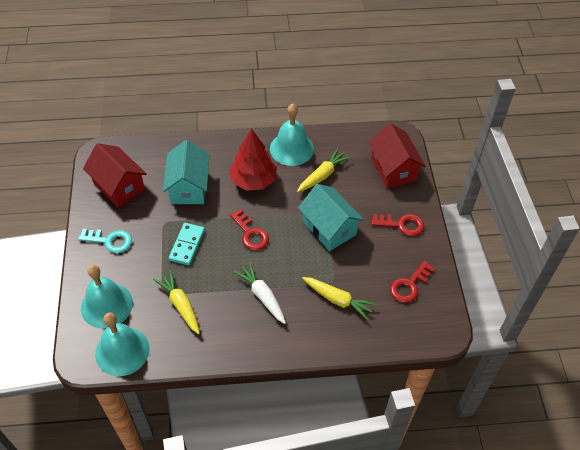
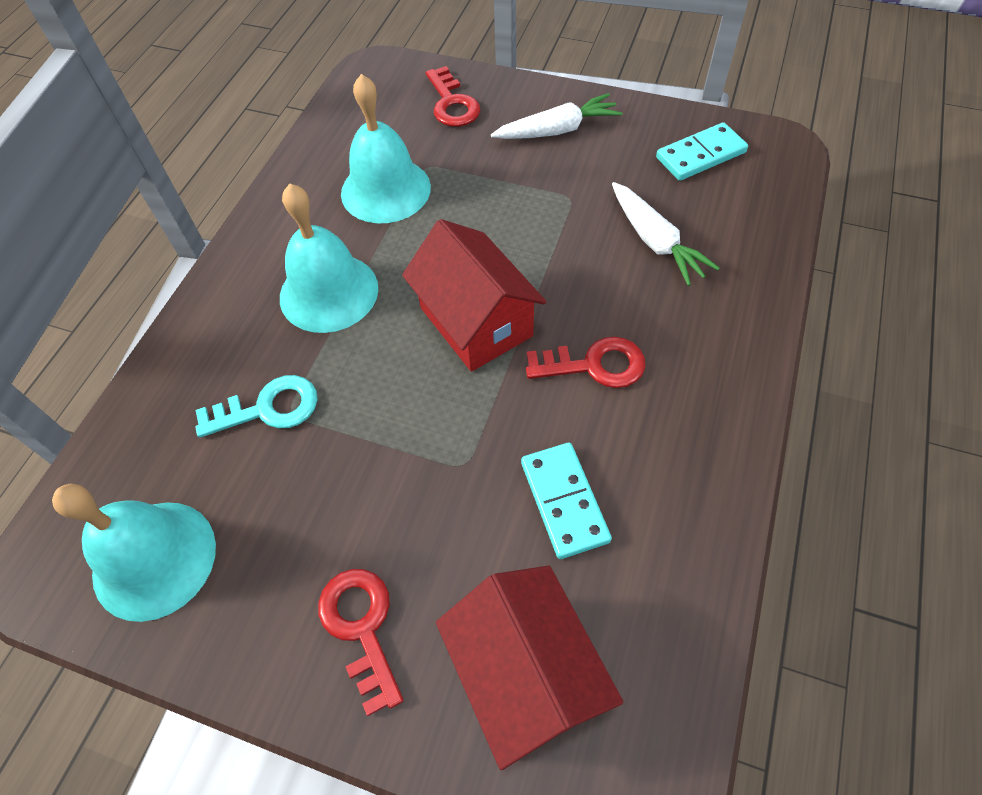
red tree: [229,128,277,191] = 1 -> none = 0
turquoise domino: [169,223,205,265] = 1 -> [521,443,612,559] [656,122,748,181] = 2
turquoise house: [163,140,209,204] [298,184,364,251] = 2 -> none = 0
white carrot: [234,262,286,324] = 1 -> [491,93,622,139] [612,182,720,286] = 2
yellow carrot: [153,270,200,334] [297,148,351,192] [302,277,376,320] = 3 -> none = 0

